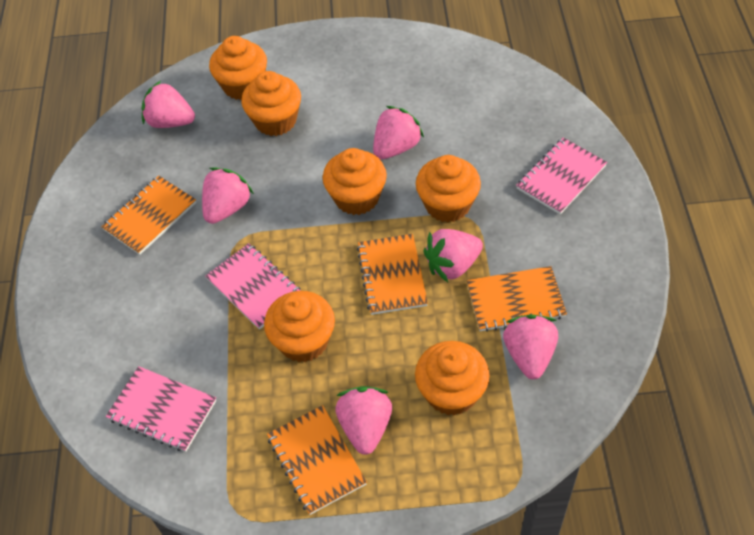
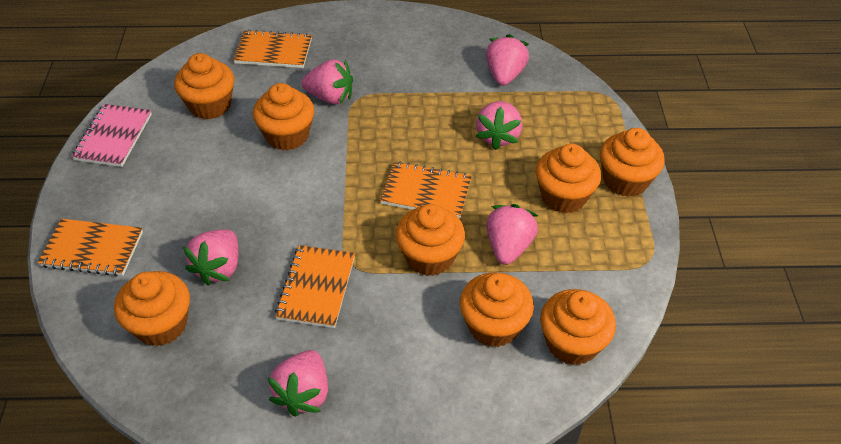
orange cupcake: [209,36,267,100] [241,71,301,136] [264,291,335,362] [322,148,387,215] [415,341,490,416] [416,155,481,222] = 6 -> [114,271,190,346] [174,53,234,119] [253,83,314,151] [396,204,465,276] [460,272,534,347] [536,144,601,213] [540,289,616,365] [600,128,665,197] = 8
pink notebook: [106,366,216,452] [205,243,301,330] [516,137,607,214] = 3 -> [71,104,152,167] = 1

